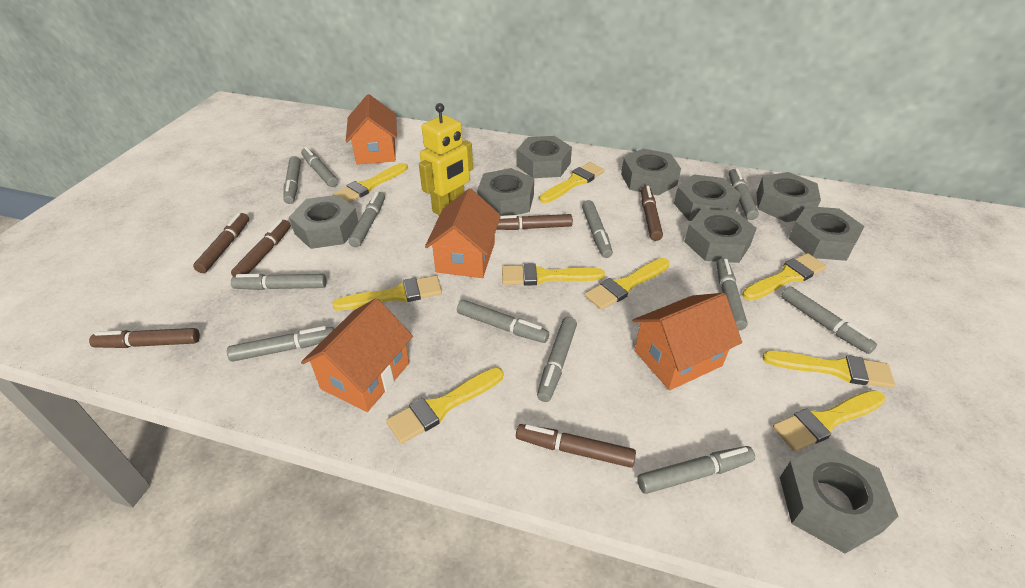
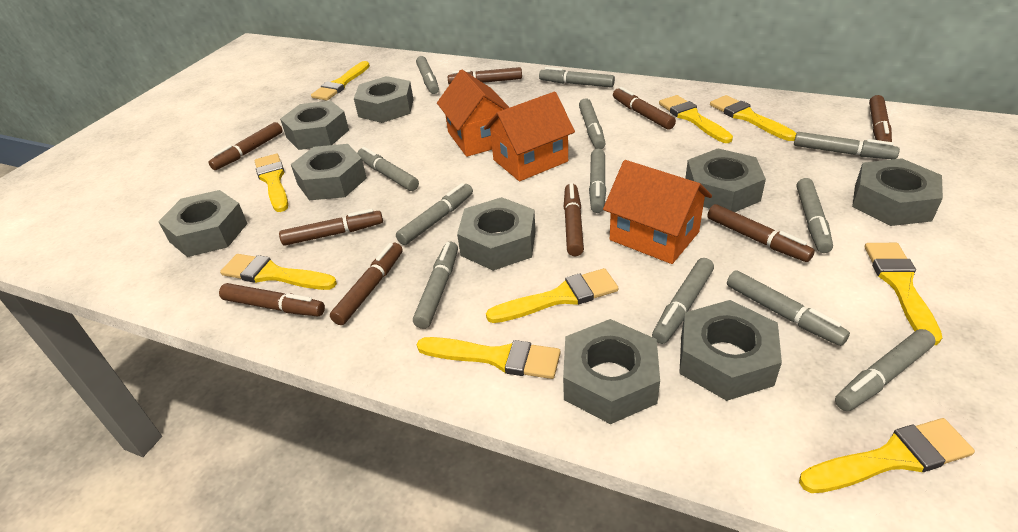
brown marker: [89,328,200,348] [193,213,249,273] [231,220,291,277] [496,214,573,230] [516,424,636,468] [641,186,663,241] = 6 -> [209,122,282,170] [219,283,325,316] [279,209,383,246] [330,243,403,325] [448,67,522,85] [564,183,584,256] [613,87,676,130] [707,204,815,262] [869,95,892,142] = 9
orange house: [301,298,413,412] [346,94,397,165] [425,188,501,278] [632,293,742,390] = 4 -> [437,70,510,157] [484,92,575,181] [603,160,712,264] = 3
yellow robot: [419,103,473,215] = 1 -> none = 0

